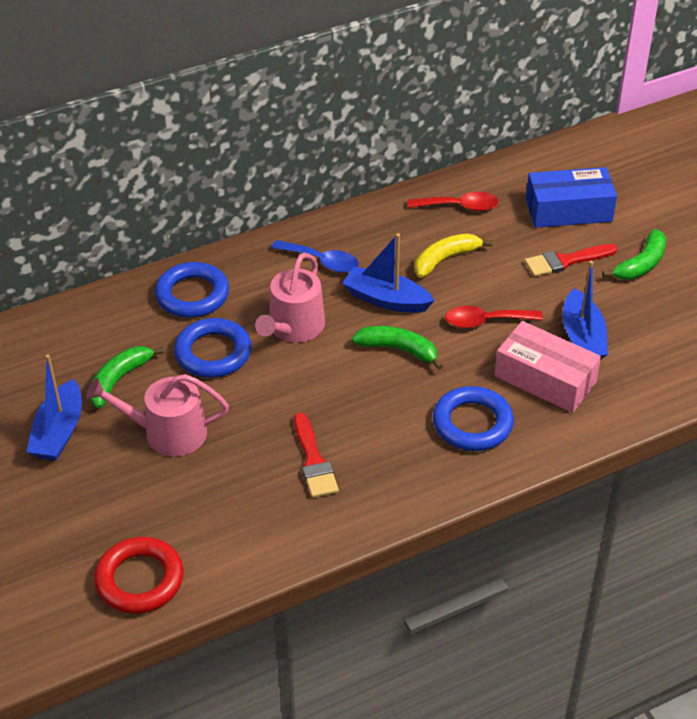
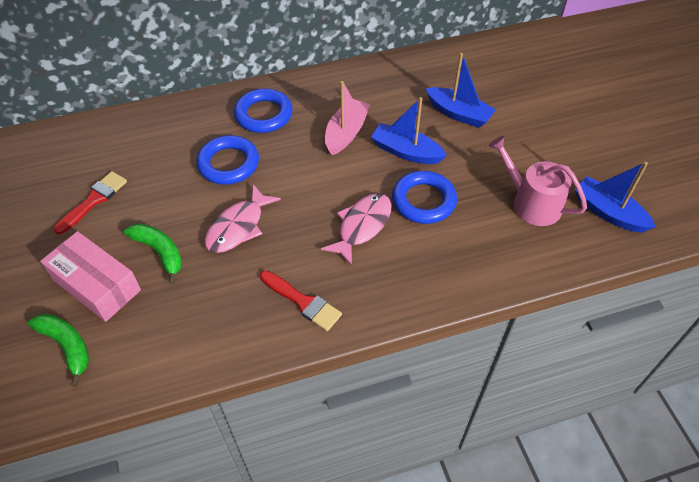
blue box: [526,167,617,228] = 1 -> none = 0
blue spoon: [271,240,359,273] = 1 -> none = 0
green banana: [90,346,164,408] [352,326,443,370] [602,229,666,280] = 3 -> [28,314,89,387] [124,224,182,284] = 2
pink boat: none = 0 -> [325,81,370,155] = 1
pink fish: none = 0 -> [205,184,281,253] [321,193,391,266] = 2
pink watering can: [86,374,229,456] [255,253,325,343] = 2 -> [489,136,587,226] = 1
red ring: [94,537,184,614] = 1 -> none = 0
red spoon: [408,192,499,211] [445,306,543,328] = 2 -> none = 0
yellow banana: [415,233,493,278] = 1 -> none = 0

